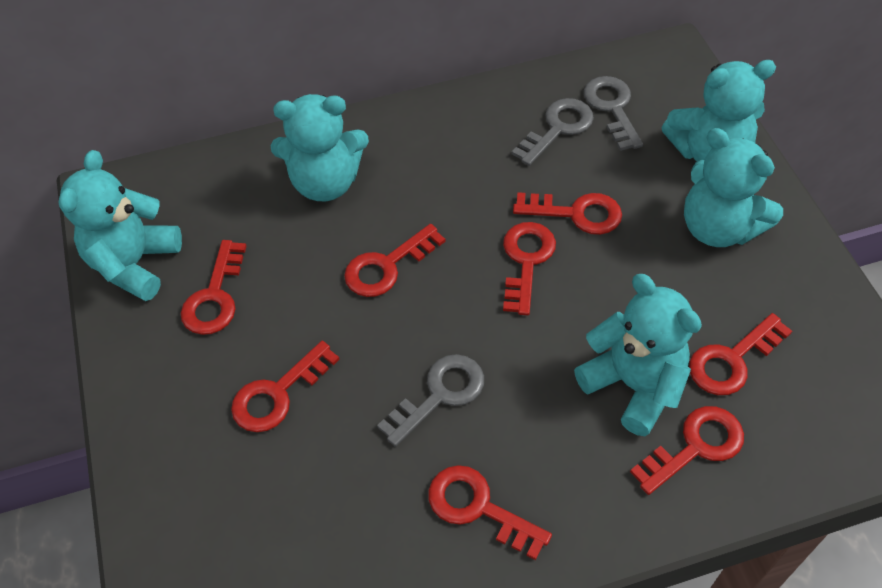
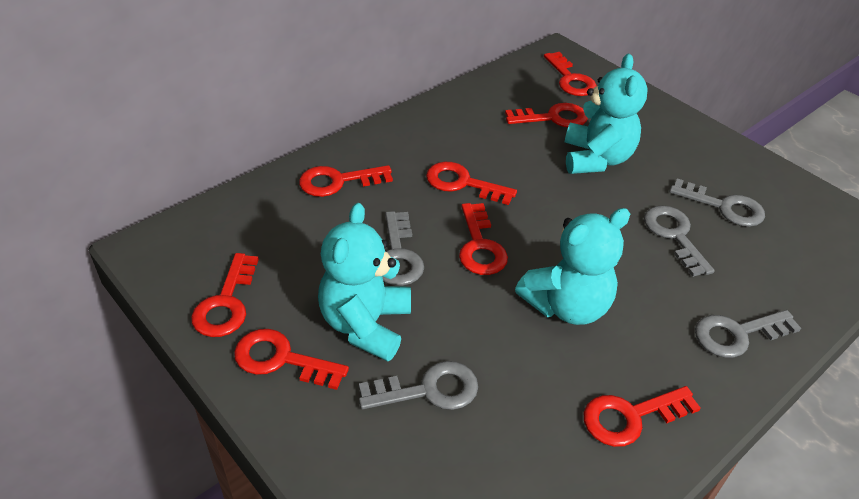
grey key: [377,354,484,447] [512,98,594,166] [584,76,643,151] = 3 -> [359,361,478,410] [382,211,424,286] [644,205,715,277] [670,179,765,227] [695,310,801,358] = 5
turquoise teddy bear: [58,150,182,301] [271,94,369,201] [574,274,702,436] [662,60,776,162] [684,128,783,247] = 5 -> [318,203,411,361] [515,208,630,325] [565,54,648,174] = 3

